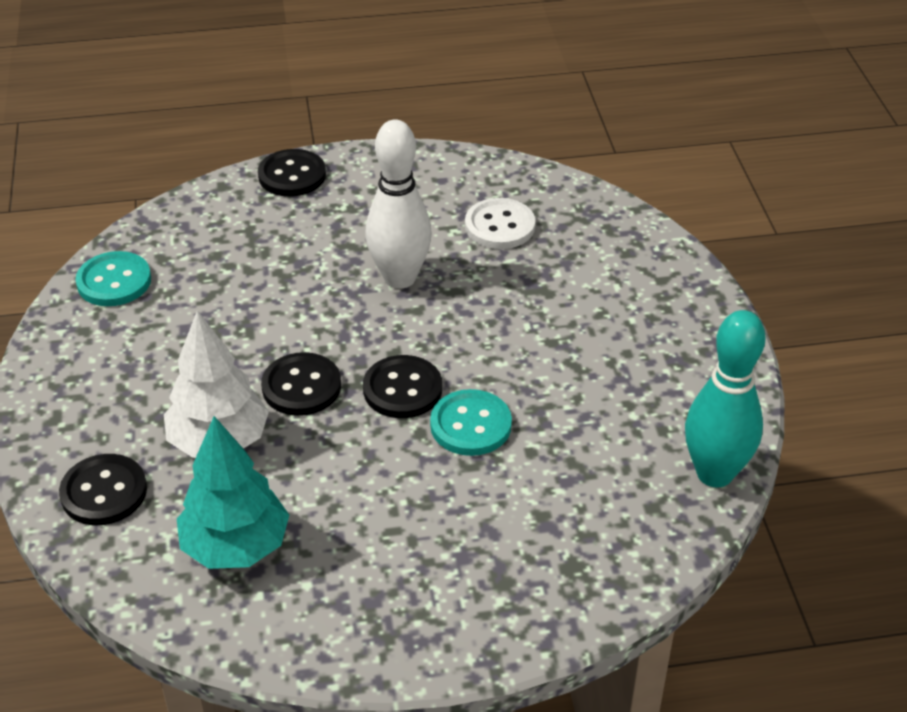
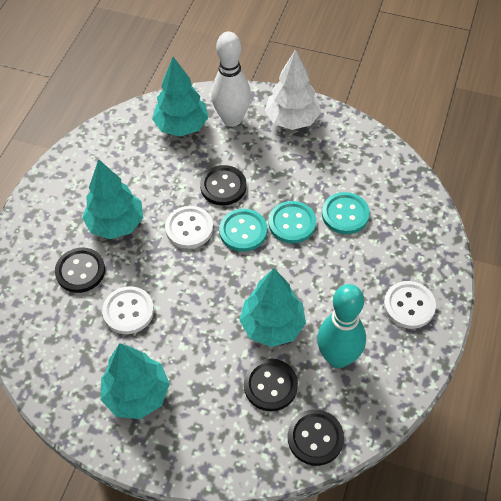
turquoise button: [75,251,151,306] [430,389,512,456] = 2 -> [219,209,267,252] [269,201,316,244] [322,192,370,234] = 3
turquoise tree: [177,416,289,569] = 1 -> [82,159,143,239] [101,343,170,419] [152,57,209,137] [239,268,306,347] = 4
white button: [465,198,535,249] = 1 -> [102,286,154,334] [165,206,213,249] [384,281,436,329] = 3

